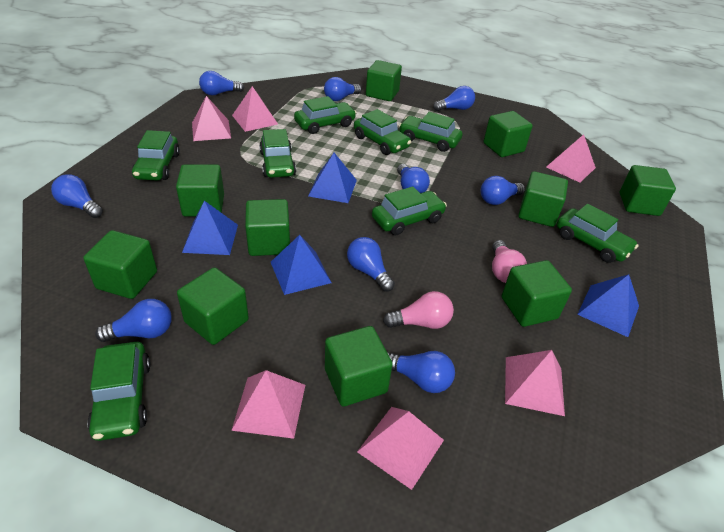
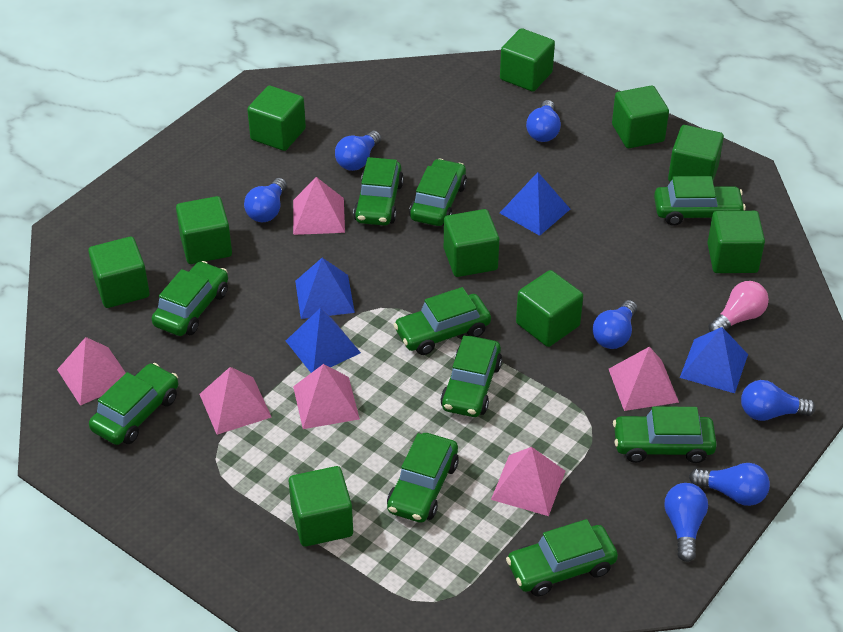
blue light bulb: [51,174,103,218] [95,299,172,342] [199,71,244,96] [324,77,361,101] [347,237,395,292] [387,351,455,393] [397,164,430,193] [433,86,475,111] [481,176,525,205] = 9 -> [244,178,287,222] [335,131,381,171] [526,100,561,142] [592,300,637,349] [664,483,708,562] [689,463,770,506] [741,380,816,421] = 7
green car: [87,342,151,441] [132,130,180,181] [259,129,296,178] [294,96,356,134] [354,109,411,155] [372,187,447,235] [399,112,462,152] [557,204,638,263] = 8 -> [89,363,178,445] [152,261,228,336] [353,157,404,225] [387,433,459,523] [394,287,491,355] [409,159,467,226] [440,336,502,417] [506,519,618,596] [613,406,717,463] [654,176,746,226] = 10
pink light bulb: [383,291,454,329] [492,240,527,283] = 2 -> [709,281,769,332] = 1

